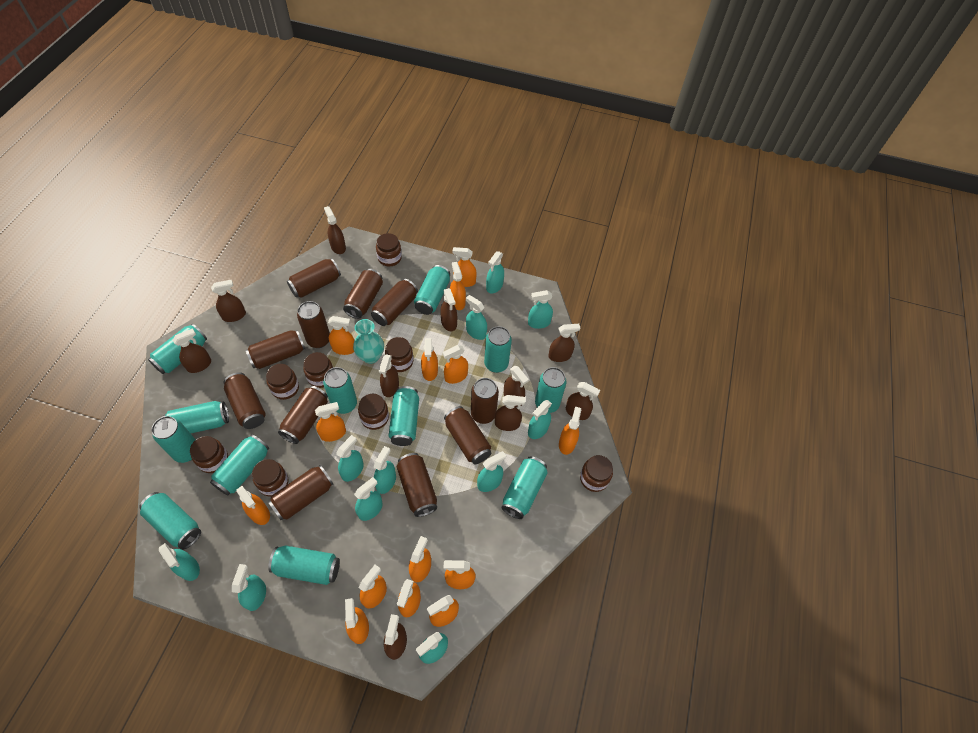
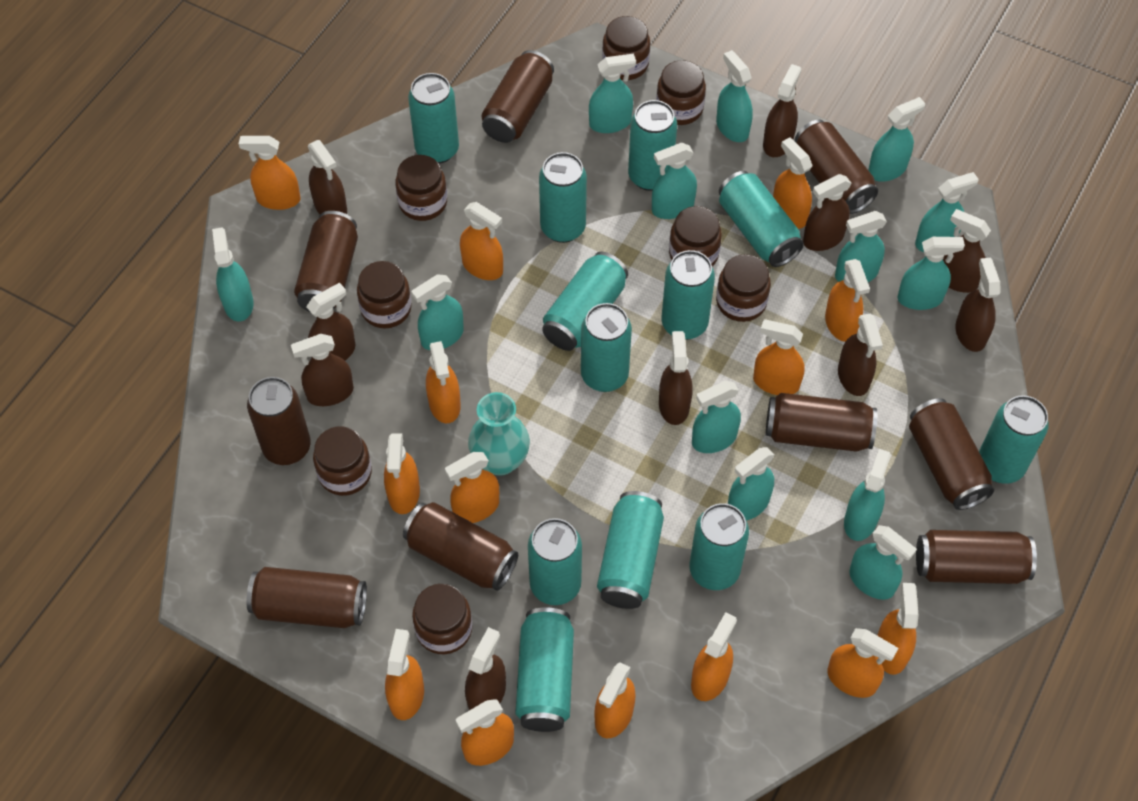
brown can: [224,372,266,429] [245,330,305,369] [268,465,333,520] [278,386,328,444] [287,258,341,298] [297,301,330,348] [343,269,383,319] [371,279,418,326] [397,453,437,517] [444,406,491,464] [471,378,499,424] = 11 -> [247,377,311,465] [247,567,367,628] [294,211,358,312] [403,502,518,591] [482,50,554,143] [766,393,877,452] [795,119,878,214] [909,398,994,510] [916,530,1037,584] = 9
turquoise spray bottle: [159,543,200,581] [232,564,266,611] [336,435,364,482] [354,477,383,521] [373,446,396,494] [416,632,448,664] [466,295,487,340] [477,451,506,492] [486,251,504,293] [528,290,553,329] [528,400,552,439] = 11 -> [212,227,254,321] [411,274,464,350] [589,54,636,133] [652,143,697,219] [692,381,741,453] [716,50,753,142] [728,447,774,520] [835,211,887,282] [844,449,891,541] [849,525,917,600] [868,97,925,182] [898,237,965,310] [915,172,979,252] = 13

